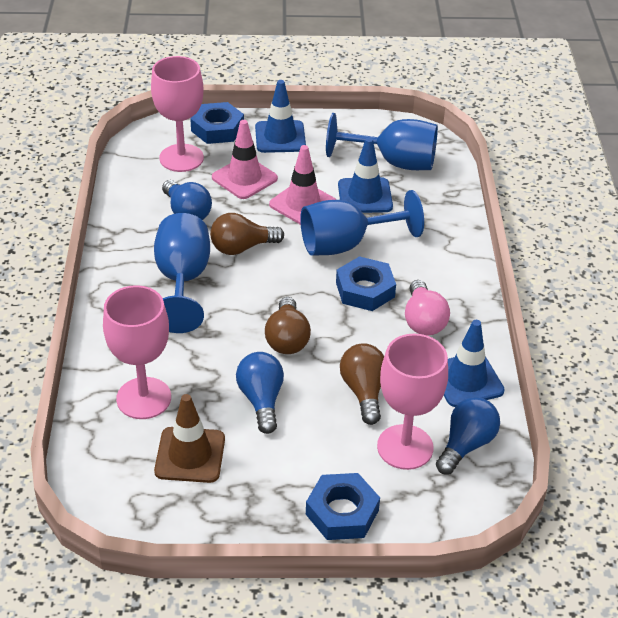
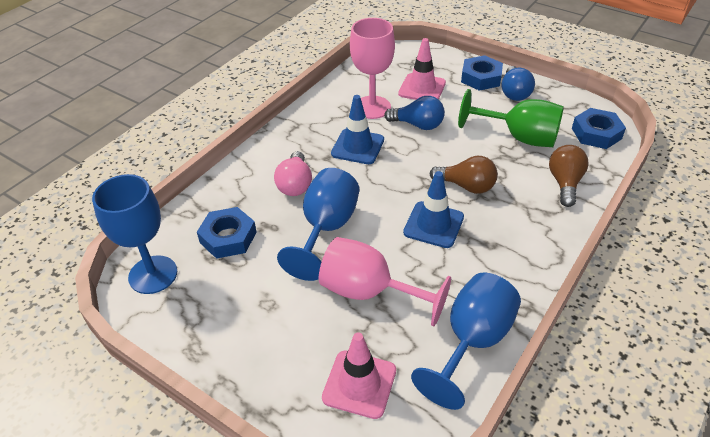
blue light bulb: [162,180,212,220] [236,352,284,434] [436,397,500,474] = 3 -> [384,96,445,130] [502,66,535,101] = 2
blue traffic cone: [255,80,306,153] [338,137,393,213] [444,320,505,407] = 3 -> [331,95,384,164] [403,171,464,248] = 2
brown light bulb: [210,213,284,255] [265,297,311,354] [340,343,384,425] = 3 -> [430,156,498,194] [549,145,589,207] = 2
brown traffic cone: [154,394,225,483] = 1 -> none = 0
green goblet: none = 0 -> [458,89,564,147] = 1
pink goblet: [103,285,171,419] [151,56,204,172] [377,334,448,470] = 3 -> [319,237,451,326] [350,18,395,119] = 2

